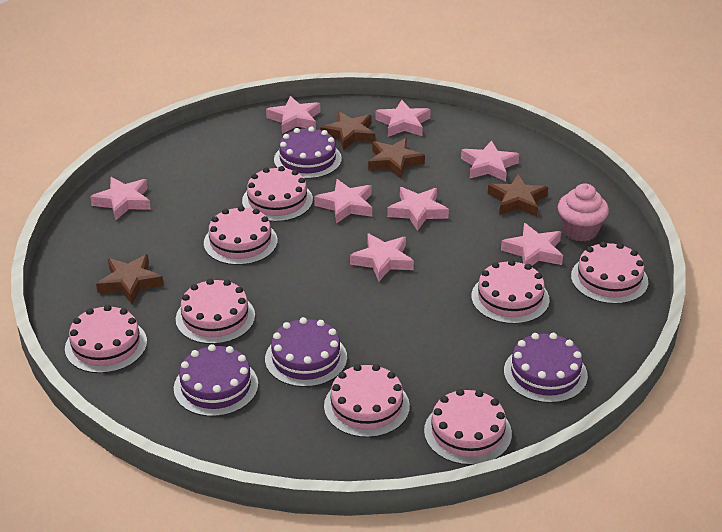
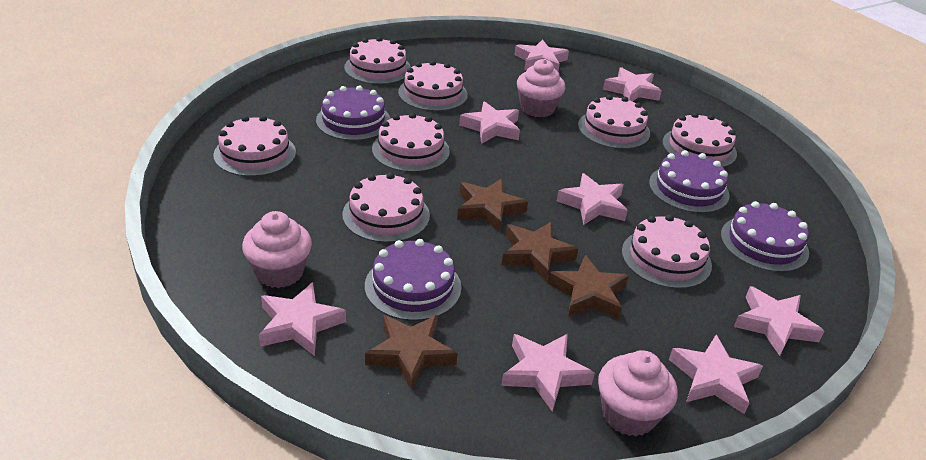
pink cupcake: [558,184,609,241] = 1 -> [242,211,312,288] [517,59,566,117] [598,350,678,436] = 3

